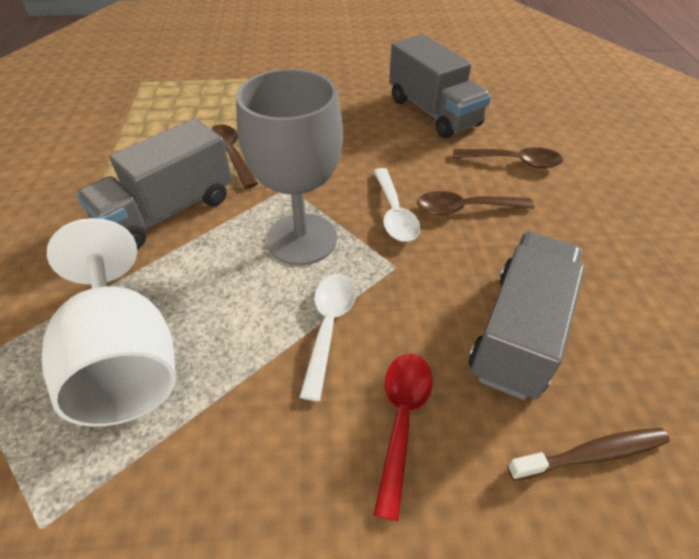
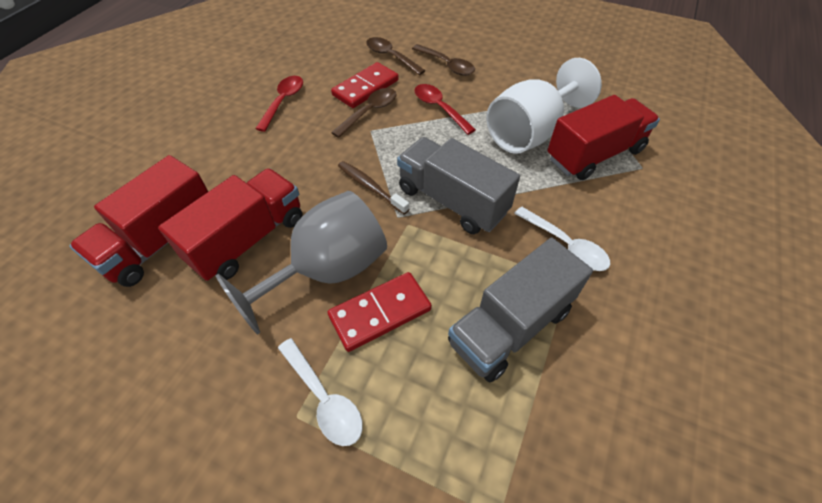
grey truck: [76,118,232,249] [389,34,491,138] [469,232,585,400] = 3 -> [397,137,520,234] [448,238,593,383] = 2
red domino: none = 0 -> [328,272,432,352] [331,62,399,108] = 2
red spoon: [374,354,432,521] = 1 -> [255,76,303,132] [415,84,476,135] = 2
red truck: none = 0 -> [69,155,208,287] [158,168,303,281] [547,95,660,180] = 3

